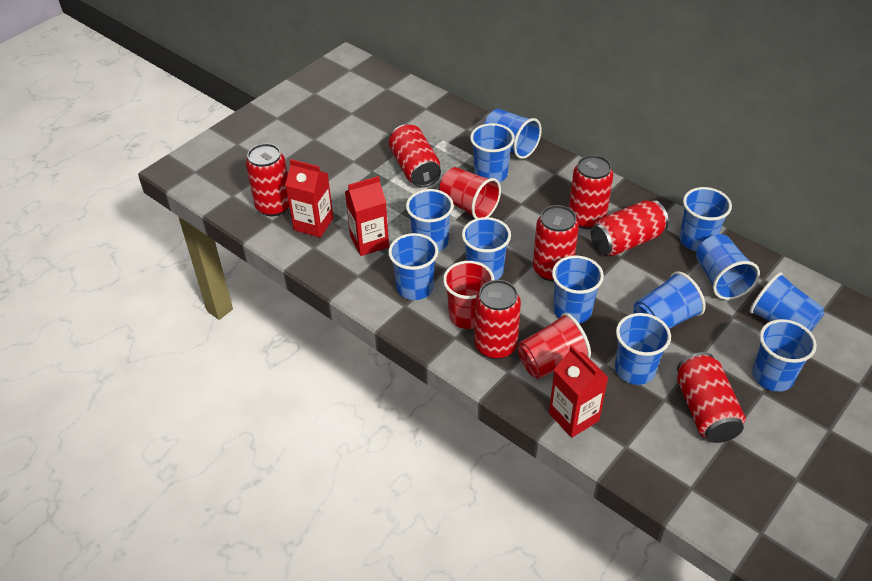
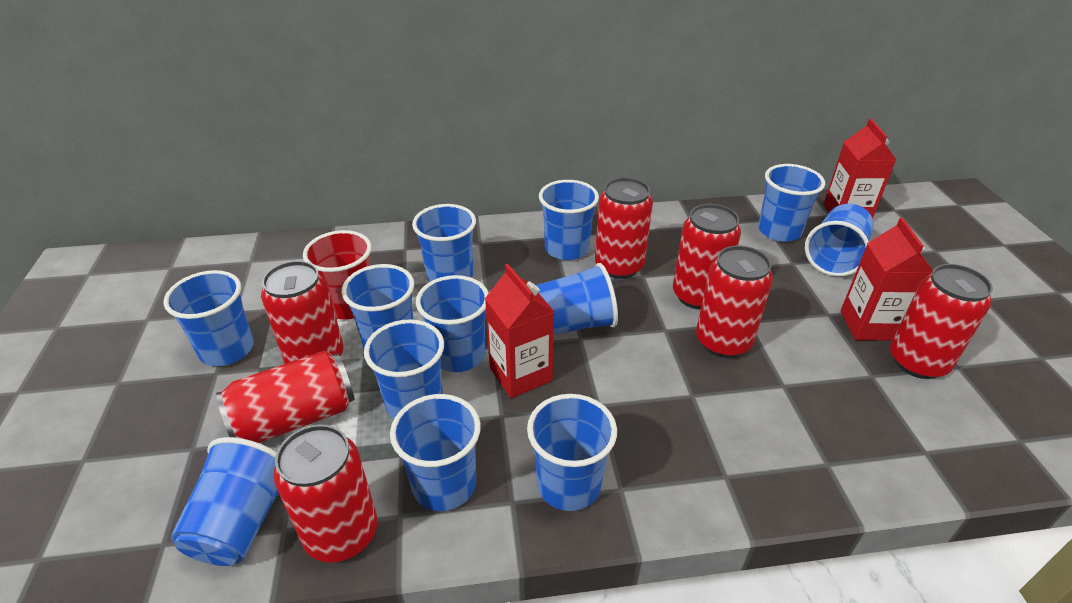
red cup: [439,167,501,219] [443,261,494,329] [518,313,591,379] = 3 -> [303,230,372,319] = 1

